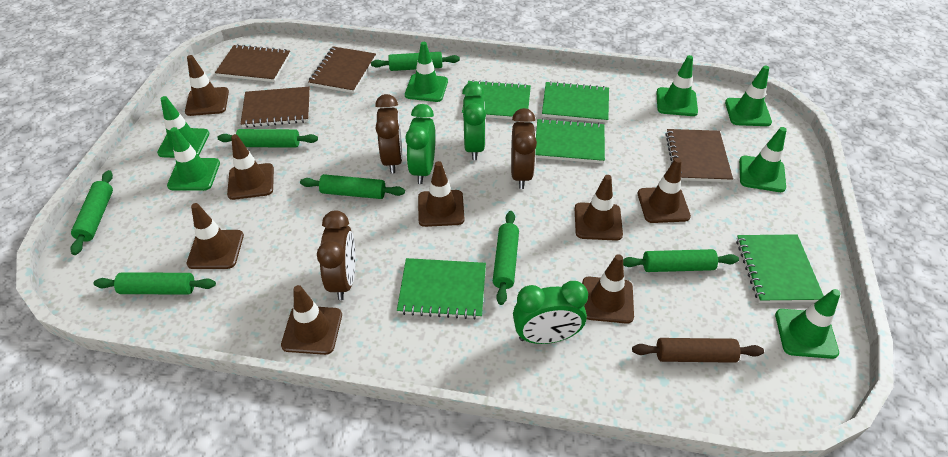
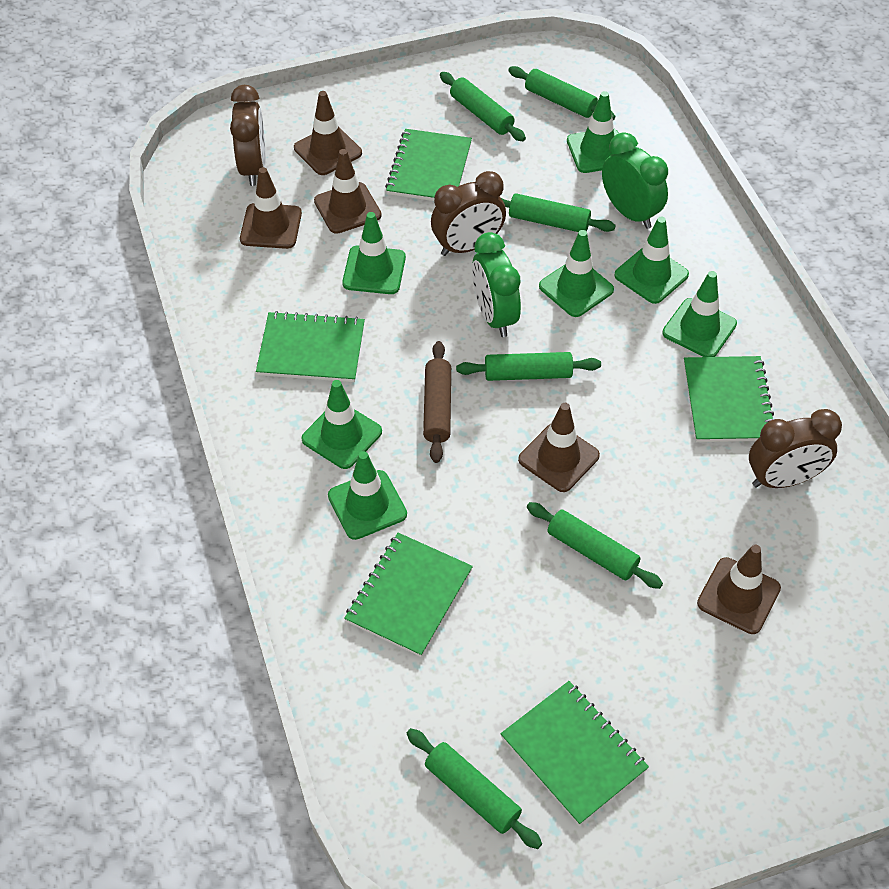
brown notebook: [215,44,291,82] [241,87,310,128] [308,46,376,93] [665,129,733,182] = 4 -> none = 0
brown traffic cone: [185,55,229,116] [187,203,244,269] [227,134,274,200] [281,285,342,355] [418,161,465,227] [575,175,623,241] [582,254,634,324] [638,158,691,223] = 8 -> [240,167,302,249] [294,91,362,175] [314,149,382,234] [518,403,600,492] [697,545,781,634] = 5
green clock: [405,104,435,184] [462,82,486,160] [513,281,588,344] = 3 -> [472,232,521,337] [602,132,668,229] = 2
green rolling pin: [70,170,113,255] [94,272,216,295] [218,129,318,148] [300,174,405,199] [371,52,460,71] [493,211,519,305] [623,249,739,272] = 7 -> [407,728,542,849] [440,72,526,141] [456,352,601,381] [501,193,616,232] [508,66,615,120] [527,502,663,589] = 6

